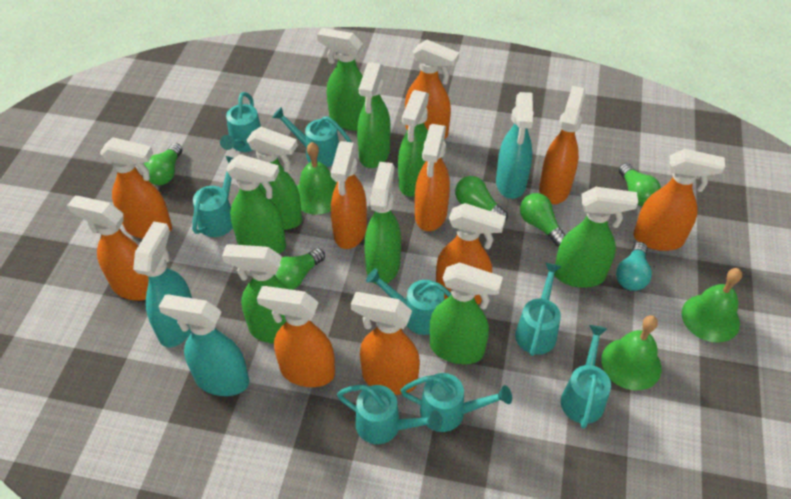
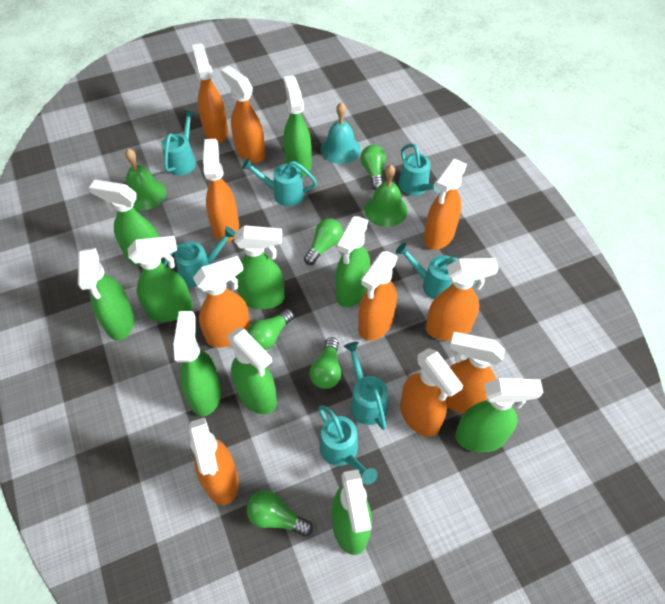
green bell: [297,142,337,215] [601,315,661,390] [681,268,742,343] = 3 -> [125,148,166,211] [365,165,407,227] = 2
green spray bottle: [222,244,289,344] [226,154,286,254] [246,126,302,230] [317,28,365,131] [357,62,391,168] [364,162,401,285] [398,90,429,197] [430,262,503,364] [554,187,638,288] = 9 -> [78,248,135,340] [89,180,165,267] [128,236,193,322] [173,311,221,416] [228,327,277,414] [234,225,285,309] [284,75,312,177] [332,469,372,555] [335,216,370,307] [455,378,543,453] = 10
turquoise bell: none = 0 -> [321,102,361,164] = 1
turquoise light bulb: [616,242,652,291] = 1 -> none = 0
turquoise spray bottle: [133,221,192,347] [159,295,249,396] [496,92,534,199] = 3 -> none = 0
turquoise watering can: [192,156,233,237] [220,92,261,152] [272,107,352,167] [337,385,442,444] [366,268,451,335] [400,373,512,432] [515,262,562,356] [561,325,611,429] = 8 -> [162,110,196,176] [163,226,235,287] [242,158,317,206] [318,405,378,485] [344,342,388,430] [396,243,475,299] [399,143,441,196] = 7

